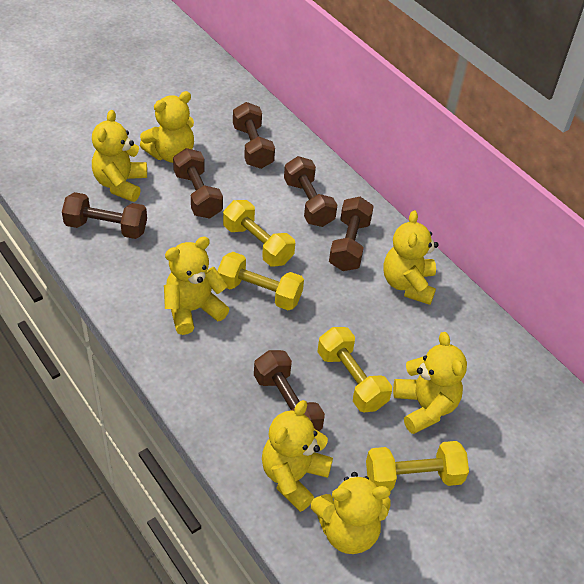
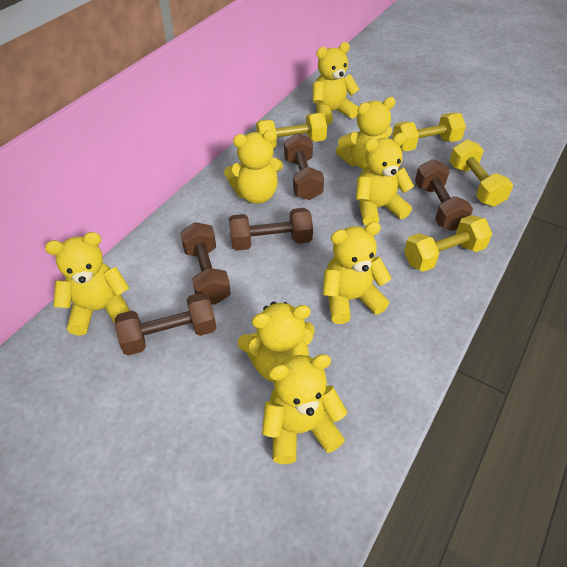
brown dumbbell: [62,192,147,239] [173,148,223,219] [233,102,275,169] [254,350,325,431] [284,156,337,227] [329,197,374,271] = 6 -> [115,292,216,356] [180,222,231,305] [229,208,313,251] [284,133,324,200] [415,159,473,231] = 5
yellow teddy bear: [92,110,147,202] [140,91,194,163] [164,237,229,335] [262,400,333,512] [311,472,391,554] [383,210,439,305] [393,332,467,434] = 7 -> [45,232,130,335] [224,130,283,204] [238,301,315,383] [262,354,347,464] [313,42,360,125] [323,222,391,324] [336,97,396,169] [356,133,414,226] = 8

